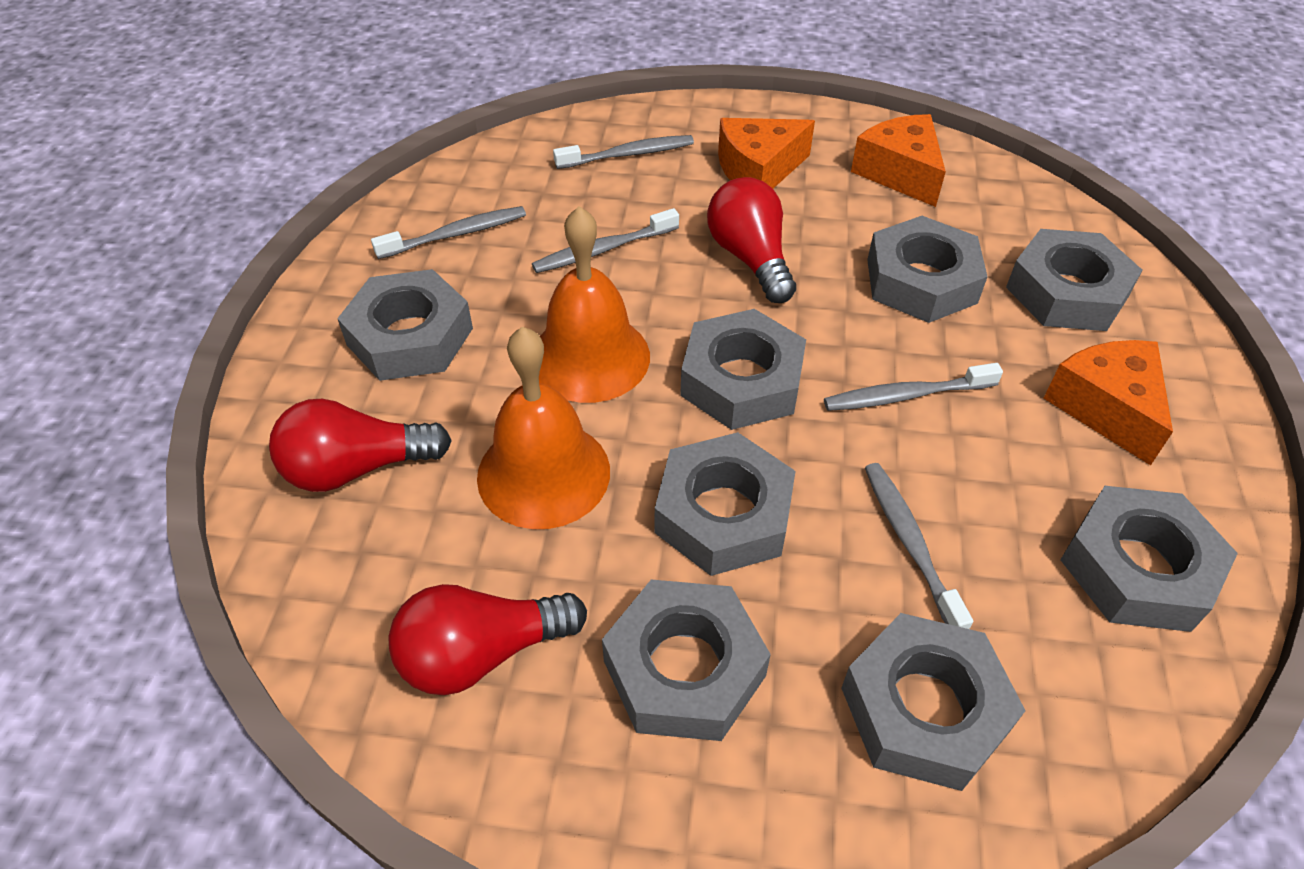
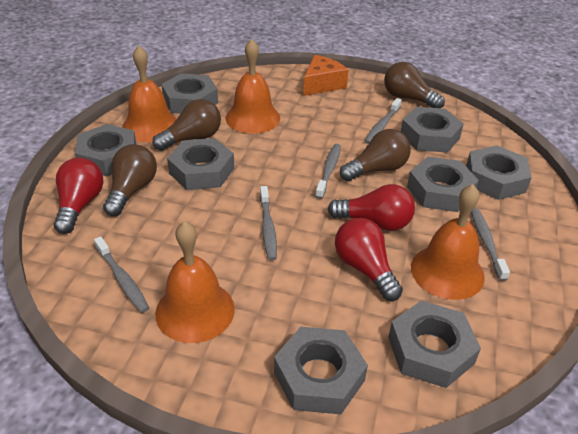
brown light bulb: none = 0 -> [103,144,157,216] [152,99,221,151] [340,129,411,181] [384,62,445,108] = 4
orange bell: [477,327,610,529] [539,206,650,403] = 2 -> [122,45,176,142] [155,221,235,343] [226,39,280,134] [411,184,485,300] = 4
orange cheese: [718,118,815,189] [851,114,946,207] [1044,340,1173,465] = 3 -> [303,55,348,96] = 1

